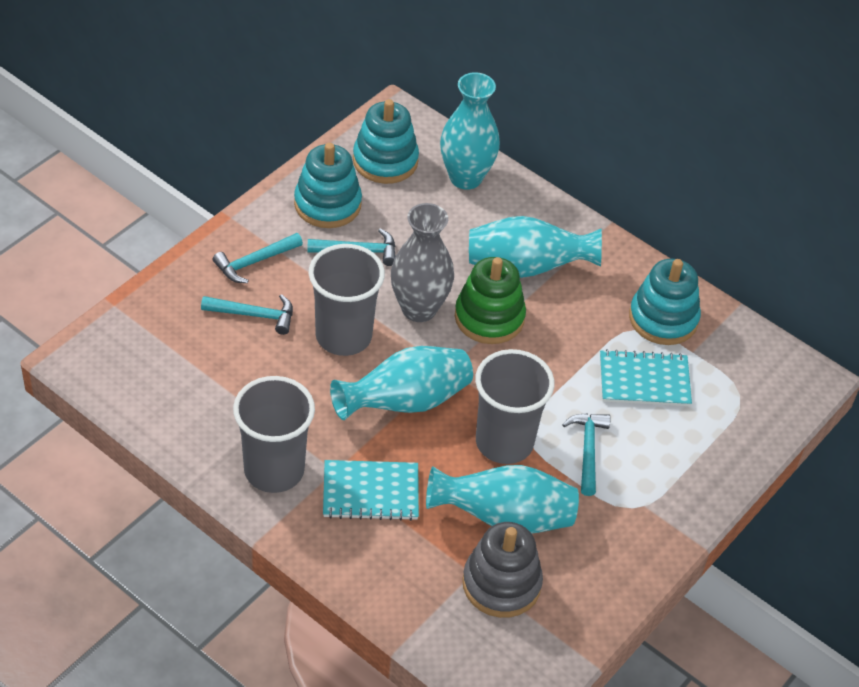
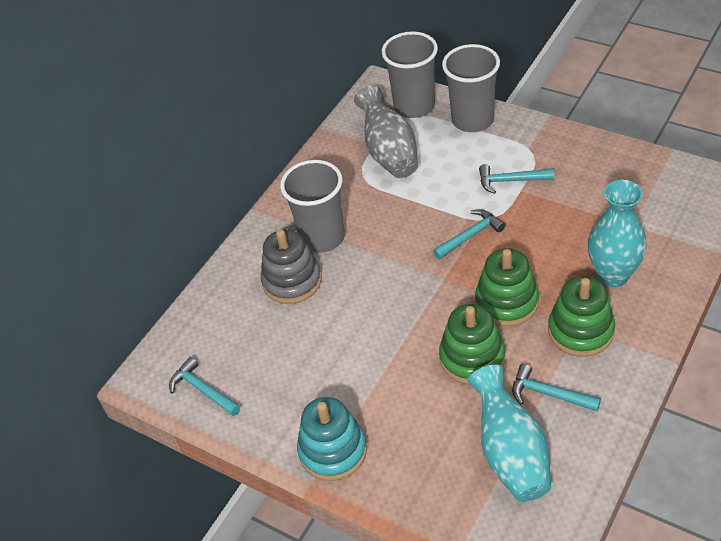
green stacking toy: [455,257,526,344] = 1 -> [439,304,505,384] [475,248,539,327] [548,276,615,357] = 3
turquoise notebook: [323,460,419,521] [600,349,692,406] = 2 -> none = 0
turquoise stacking toy: [294,143,362,228] [353,99,419,184] [629,259,701,345] = 3 -> [297,397,367,481] = 1
turquoise vase: [330,346,473,420] [426,465,579,534] [440,72,500,190] [469,216,602,278] = 4 -> [468,365,551,502] [588,180,647,287] = 2

